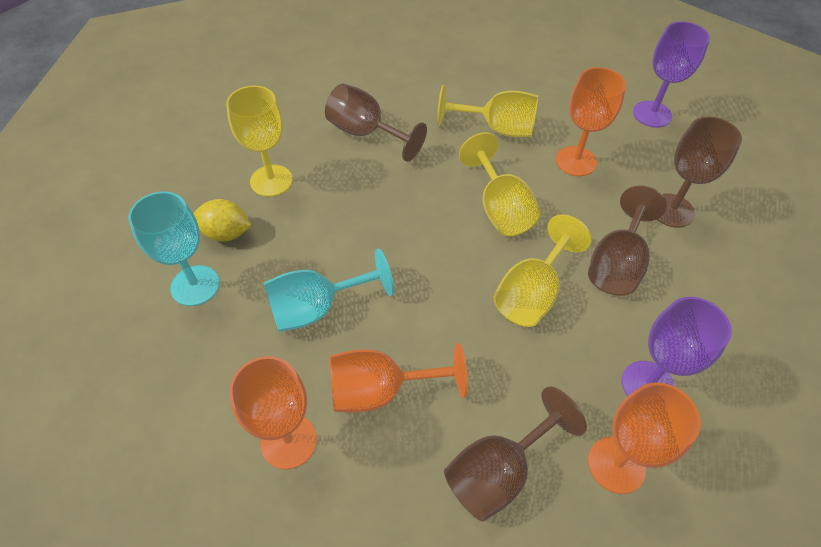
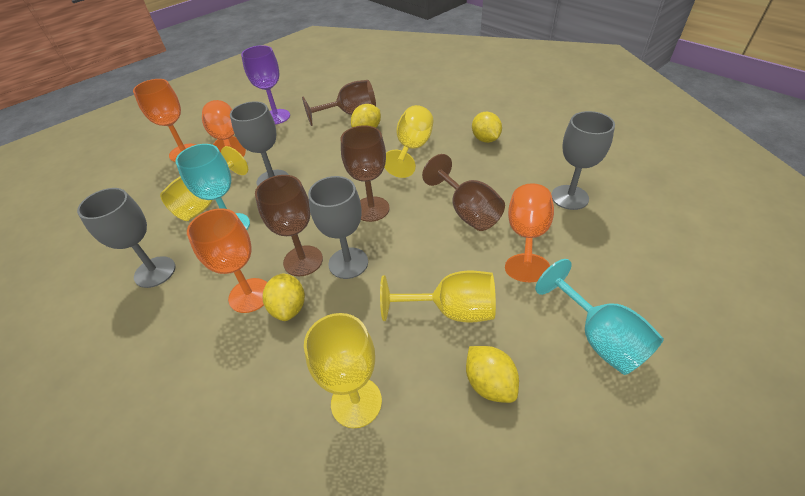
grey goblet: none = 0 -> [77,188,176,288] [230,101,289,186] [308,176,368,279] [551,111,615,210] = 4
purple goblet: [622,297,732,396] [633,21,710,128] = 2 -> [241,45,290,125] = 1
yellow lemon: [193,199,252,242] = 1 -> [263,273,305,321] [351,104,381,128] [466,346,519,403] [472,112,502,143] = 4

